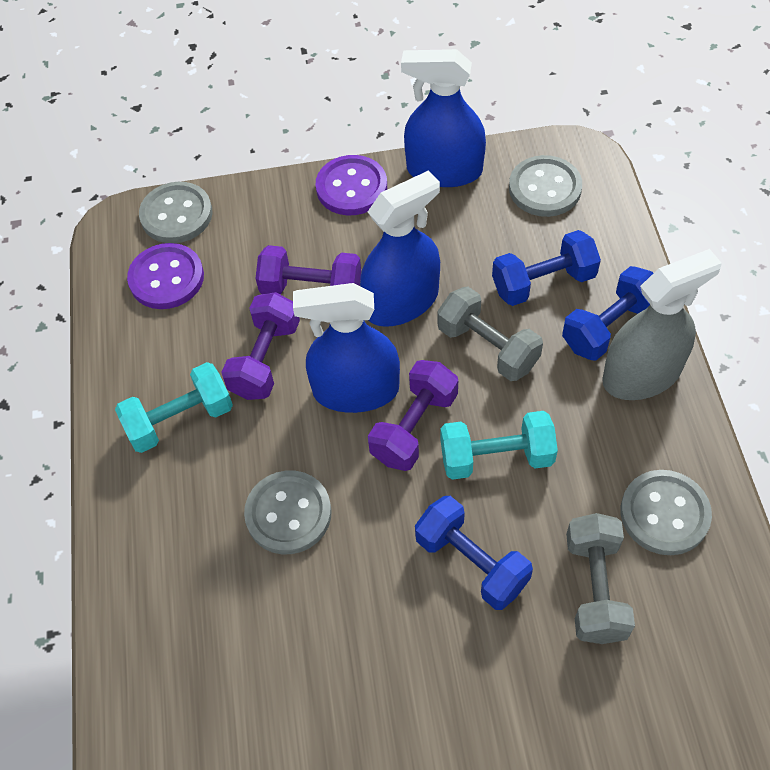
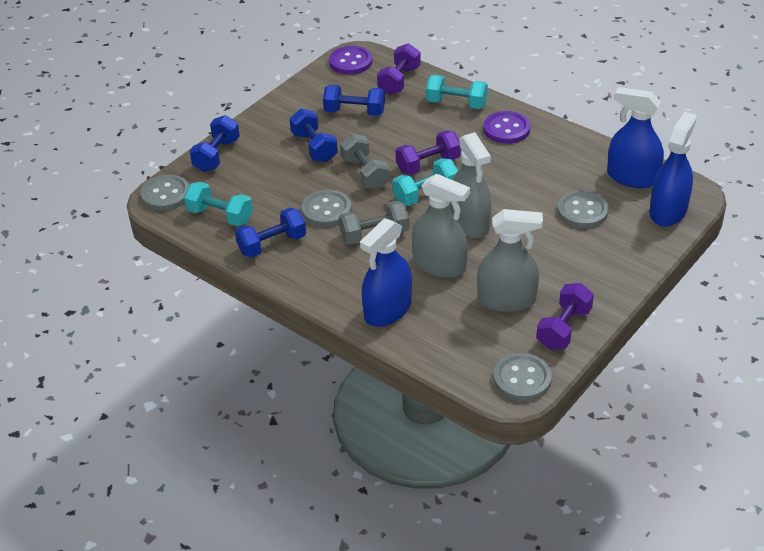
blue dumbbell: [415,496,533,610] [492,230,601,306] [562,266,653,361] = 3 -> [190,115,240,172] [235,208,306,258] [290,109,338,162] [323,85,385,116] = 4
grey spray bottle: [602,249,722,400] = 1 -> [412,173,470,278] [450,132,492,238] [477,209,543,312] = 3
turquoise dumbbell: [115,362,233,453] [440,411,558,480] = 2 -> [184,182,253,226] [392,158,458,206] [426,75,488,109] = 3

